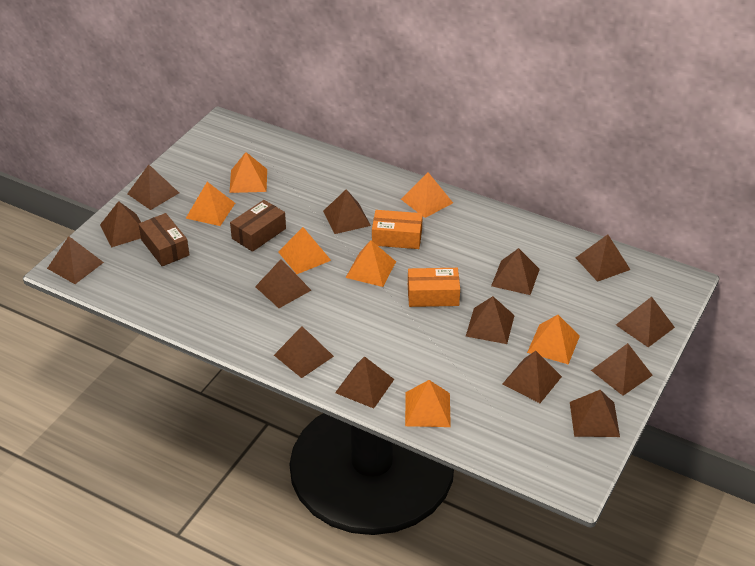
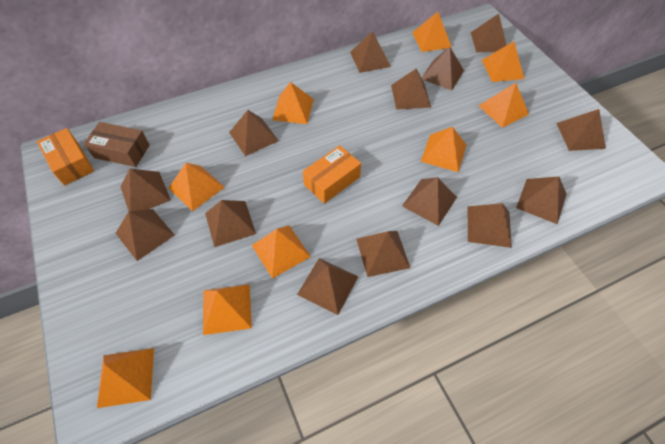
brown box: [139,213,189,266] [230,200,286,252] = 2 -> [84,122,150,167] = 1
orange pyramid: [186,182,235,226] [229,152,267,193] [278,227,331,274] [346,240,396,287] [401,172,453,218] [405,380,451,427] [527,315,580,365] = 7 -> [97,348,154,408] [169,163,225,211] [203,284,252,335] [252,225,311,279] [272,82,314,124] [412,12,452,52] [421,127,466,172] [479,83,529,128] [482,41,524,82] = 9

